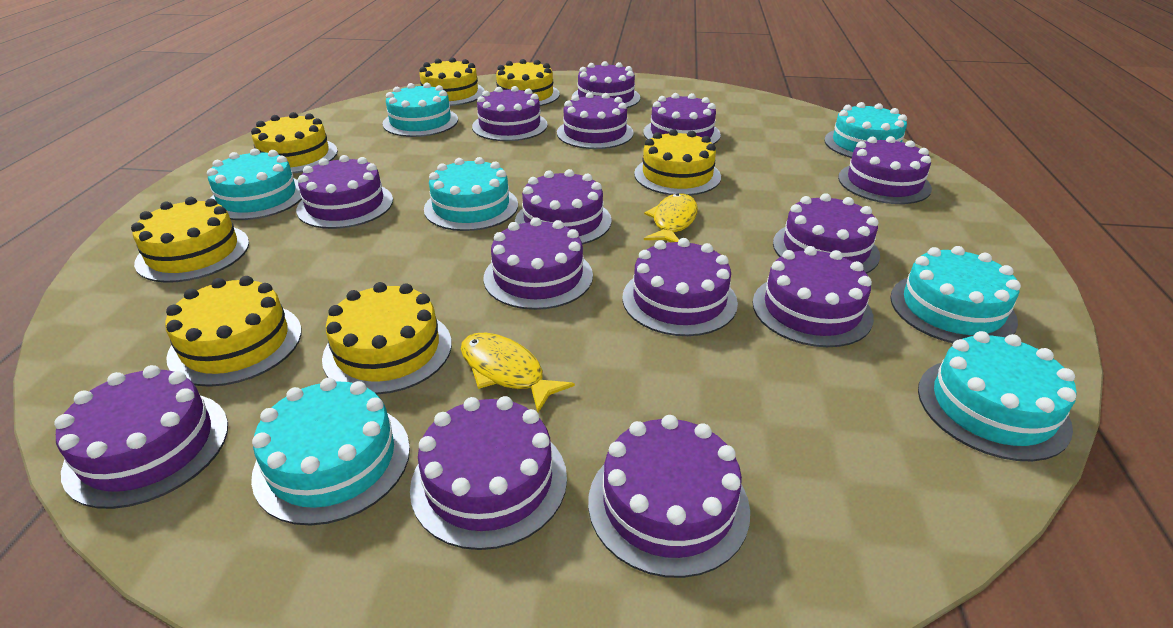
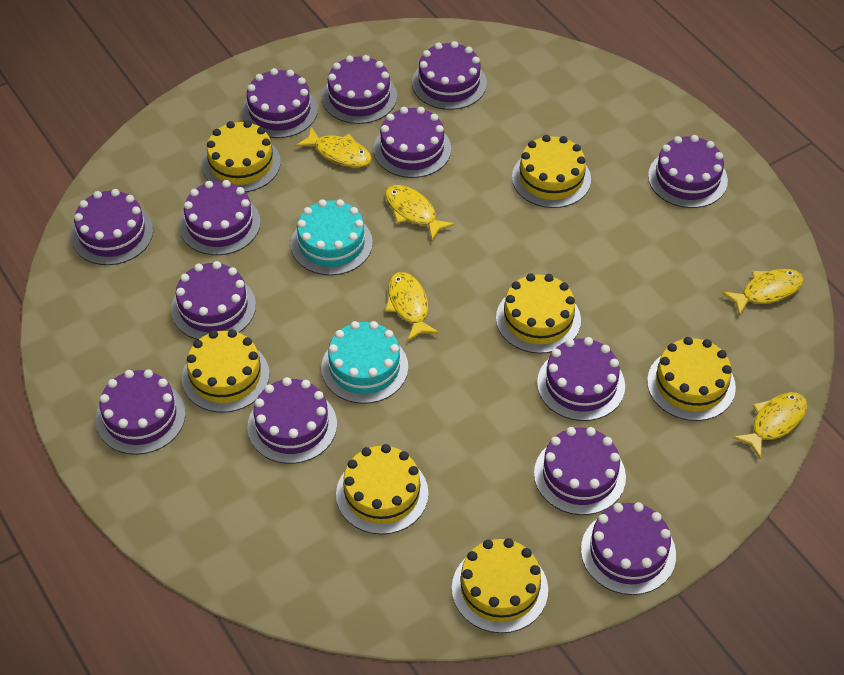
purple cake: [54,365,228,509] [296,155,393,229] [410,396,567,550] [472,86,548,141] [483,217,593,310] [515,169,612,245] [557,92,634,149] [572,61,640,108] [588,415,750,578] [622,238,738,336] [643,93,721,144] [752,246,874,347] [773,193,880,274] [838,136,932,204] = 14 -> [71,189,153,265] [96,369,185,455] [171,261,256,340] [179,180,261,255] [242,68,318,138] [247,377,337,464] [322,55,397,124] [374,107,451,178] [412,41,487,110] [534,427,626,515] [537,337,625,421] [581,502,676,595] [648,135,728,208] = 13
turquoise cake: [207,148,302,220] [251,378,410,525] [382,83,458,137] [424,157,518,231] [824,102,907,158] [890,246,1021,343] [918,331,1077,461] = 7 -> [291,199,373,275] [321,321,408,404] = 2
yellow fish: [461,333,575,413] [644,193,698,242] = 2 -> [296,127,372,167] [385,185,455,240] [385,272,439,341] [722,269,804,316] [733,392,807,458] = 5

